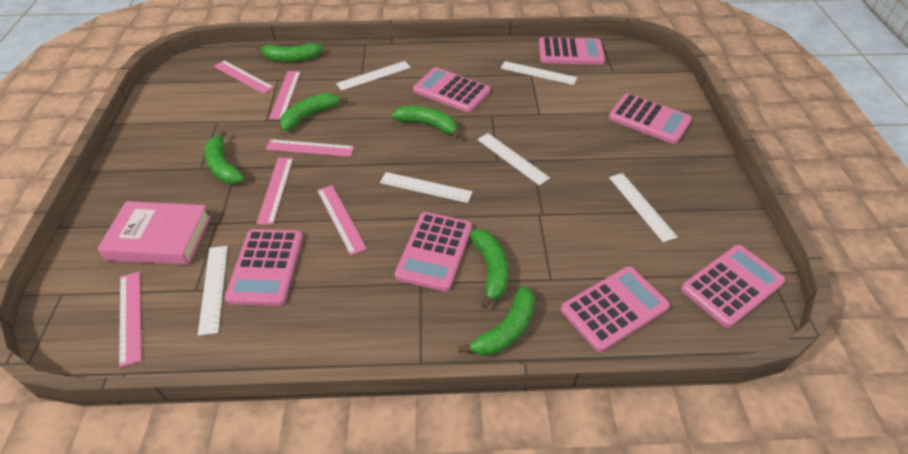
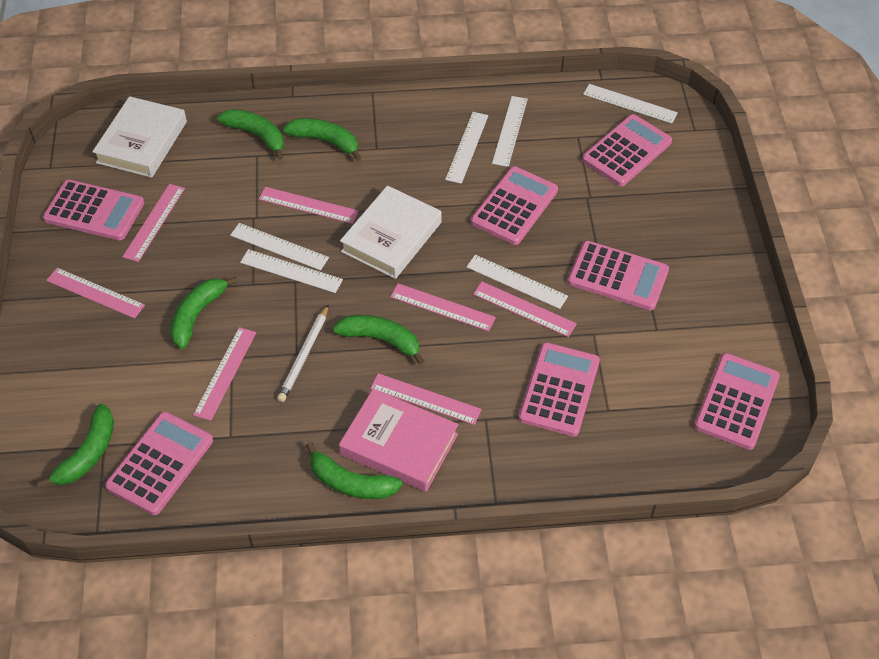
pink ruler: [119,272,141,367] [214,60,274,94] [256,158,293,225] [266,139,354,157] [269,71,301,120] [317,185,367,255] = 6 -> [46,268,145,319] [122,184,185,262] [193,327,256,421] [259,187,359,224] [370,373,482,425] [390,283,496,331] [473,282,577,337] = 7
white book: none = 0 -> [92,96,187,178] [340,185,442,279] = 2
white pencil: none = 0 -> [277,305,328,402] = 1

